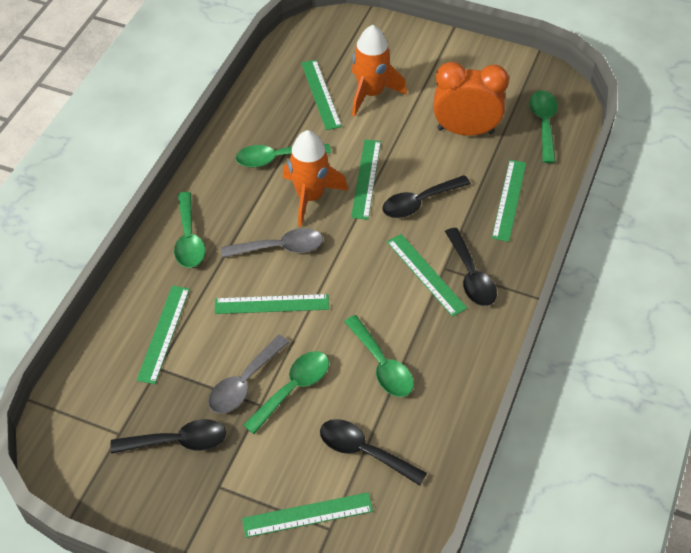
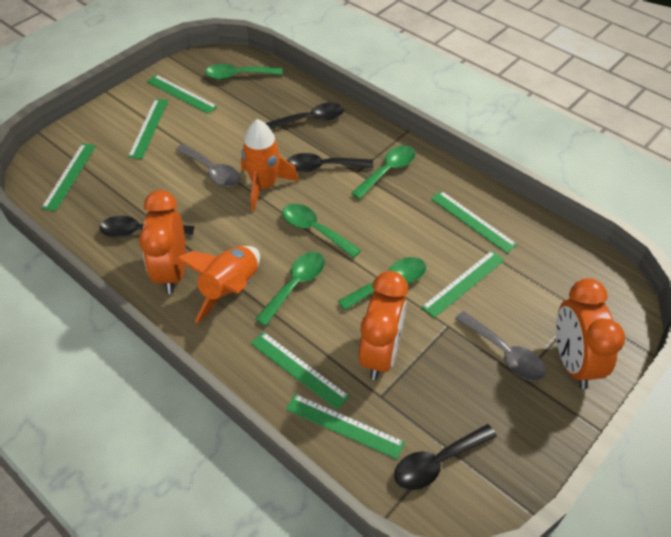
orange clock: [433,62,509,136] = 1 -> [139,190,186,294] [359,271,408,380] [556,278,625,389] = 3

